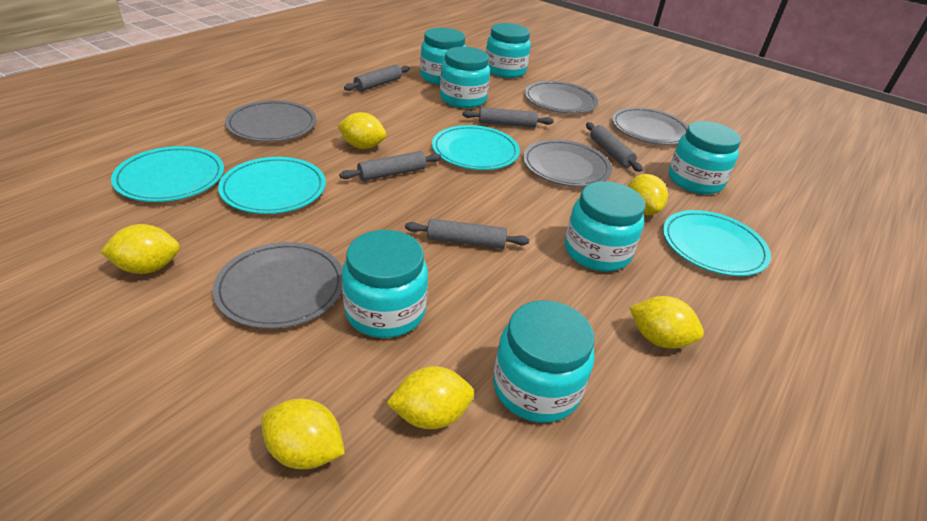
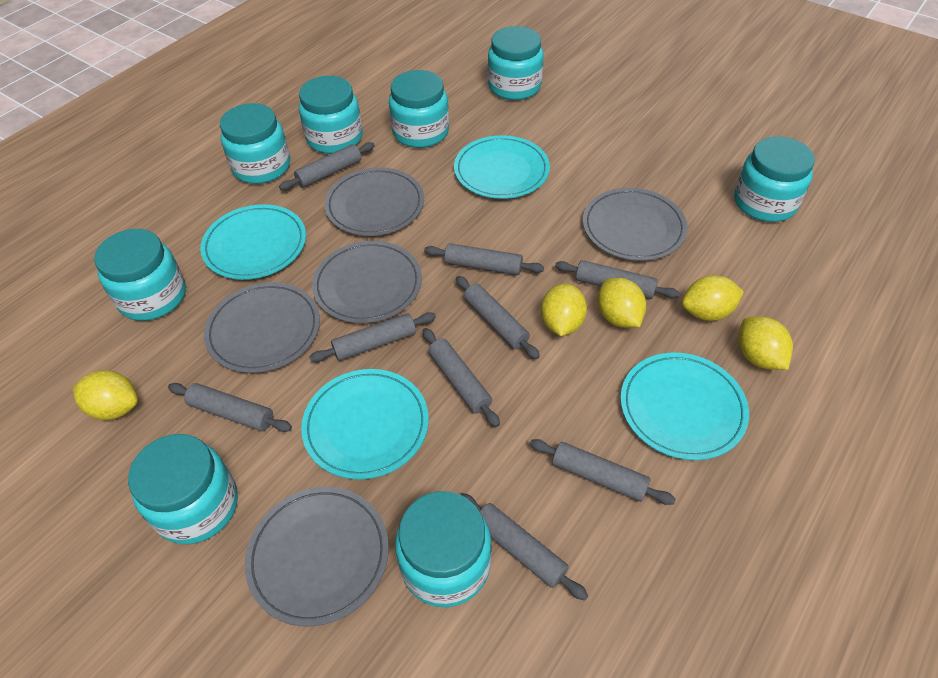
grey rolling pin: [339,151,441,181] [344,65,410,91] [405,219,529,249] [462,107,554,128] [586,122,643,172] = 5 -> [168,383,292,432] [279,142,375,190] [310,312,436,362] [423,328,500,427] [424,243,544,275] [456,276,540,359] [460,493,588,601] [530,439,676,505] [555,260,680,299] = 9
turquoise jar: [342,230,428,338] [420,28,466,85] [440,47,490,108] [486,23,531,78] [493,300,594,423] [565,181,645,272] [669,121,741,194] = 7 -> [94,229,186,321] [128,434,238,544] [220,103,290,184] [299,76,363,154] [389,70,449,148] [395,491,492,607] [488,26,544,100] [734,136,815,222] = 8
yellow lemon: [100,224,180,274] [262,398,345,469] [337,112,386,149] [386,366,474,429] [628,174,668,215] [630,296,704,349] = 6 -> [72,370,138,420] [541,283,587,336] [598,278,646,328] [682,275,744,321] [738,316,793,370] = 5

